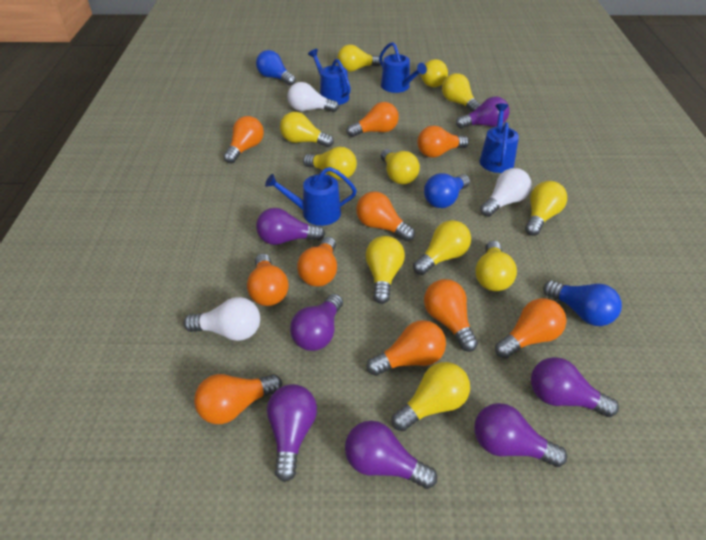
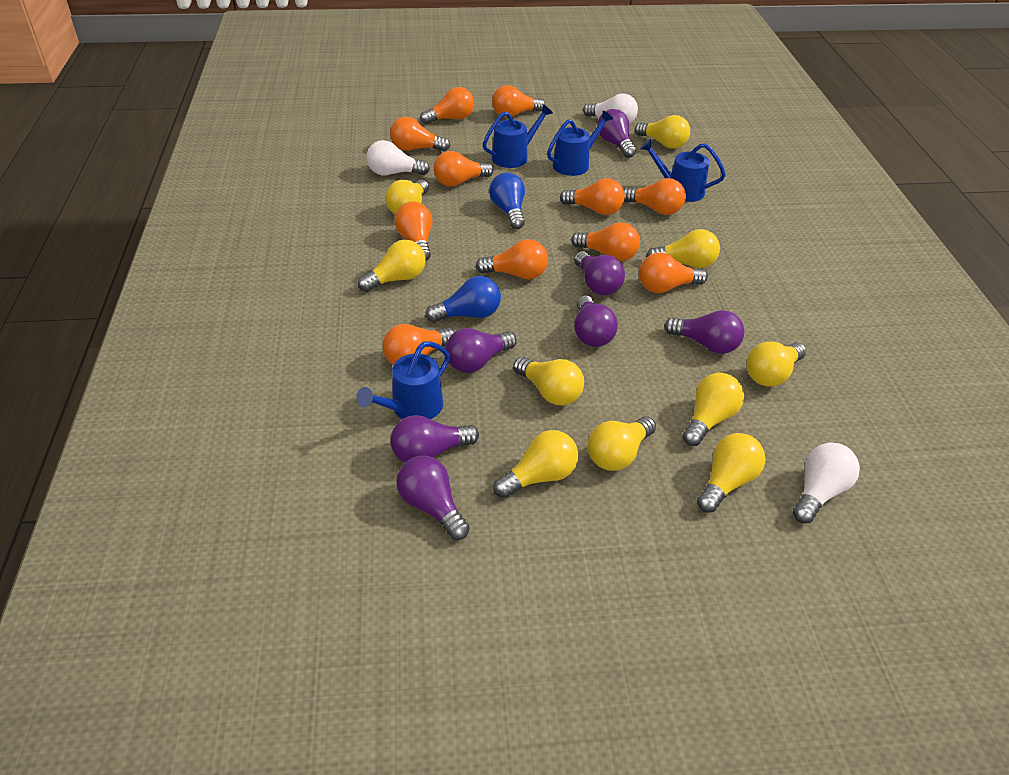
blue light bulb: [256,50,296,86] [424,173,470,208] [543,281,622,326] = 3 -> [425,276,501,322] [489,172,525,229] = 2
orange light bulb: [194,374,282,424] [223,116,264,163] [247,254,289,306] [297,237,337,287] [347,102,399,137] [356,192,415,241] [367,320,446,376] [417,126,469,157] [424,279,478,352] [495,298,566,359] = 10 -> [382,324,455,365] [390,117,450,152] [395,202,432,261] [420,87,474,124] [434,151,494,187] [475,239,548,279] [492,85,545,118] [560,178,625,215] [571,222,640,261] [624,178,686,215] [639,253,708,293] = 11
yellow light bulb: [280,112,334,147] [303,147,357,180] [337,45,381,72] [365,236,405,304] [381,149,420,184] [392,362,470,431] [413,220,471,275] [420,59,448,87] [442,73,481,112] [475,241,517,291] [525,181,567,236] = 11 -> [358,240,426,292] [385,180,429,215] [493,430,578,498] [513,357,584,405] [588,417,656,471] [635,115,690,149] [646,229,720,268] [682,373,744,446] [697,433,765,513] [747,342,806,387] = 10

